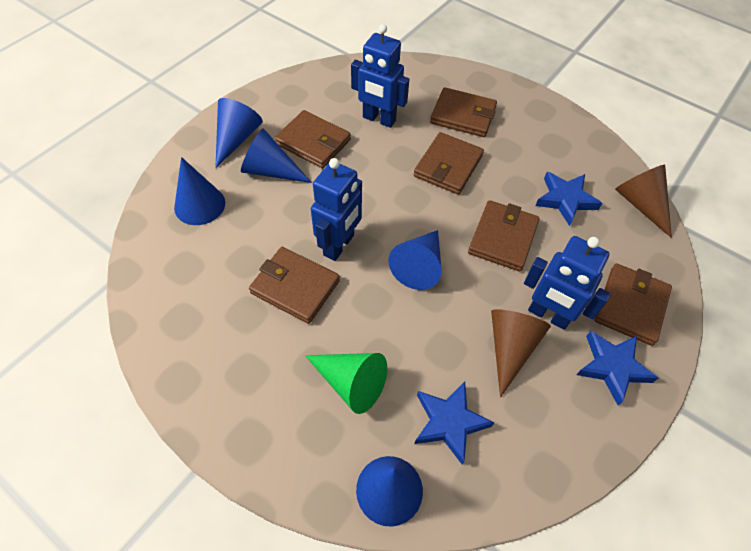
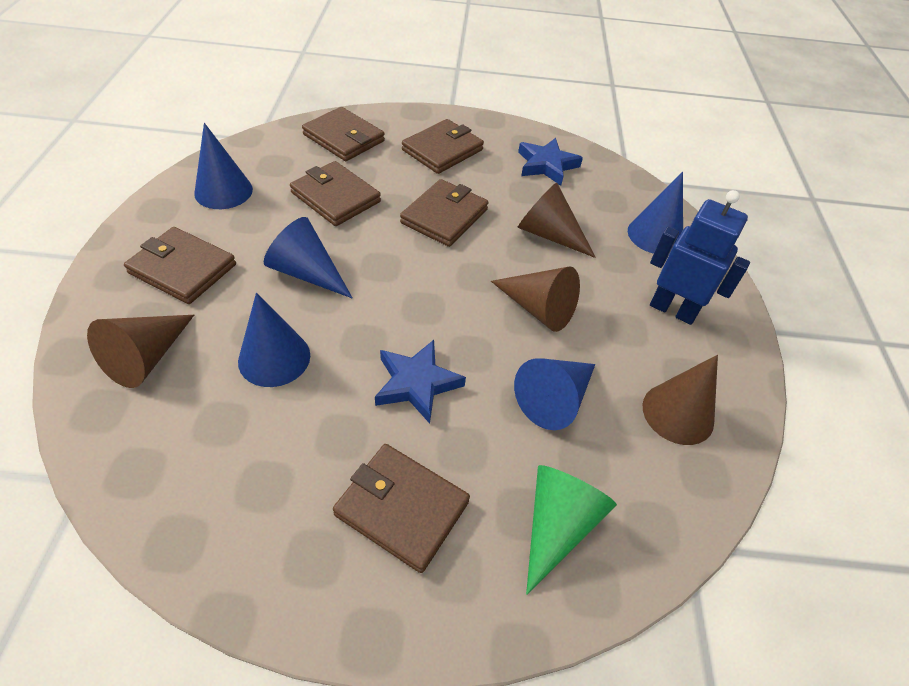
blue robot: [311,158,362,261] [351,24,409,128] [524,236,611,330] = 3 -> [650,190,750,325] = 1
blue star: [414,382,494,465] [535,172,602,226] [576,331,658,405] = 3 -> [375,340,466,424] [518,138,583,186] = 2
brown cone: [491,309,551,397] [615,165,672,238] = 2 -> [87,315,194,388] [491,266,580,332] [518,182,596,258] [643,355,718,445] = 4

